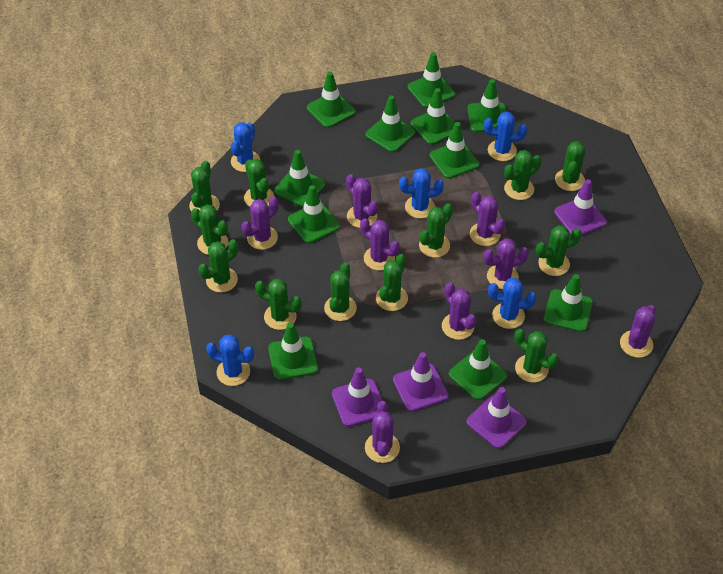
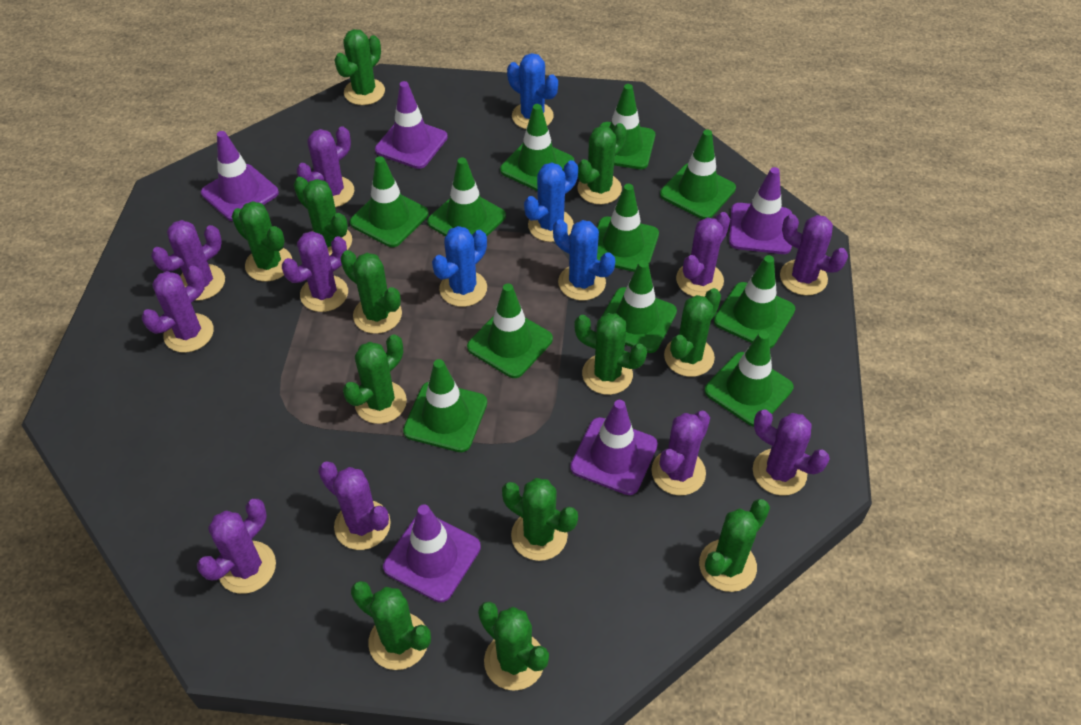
blue cactus: [206,335,254,386] [231,122,260,172] [399,168,444,218] [484,112,527,161] [488,278,536,329] = 5 -> [432,226,487,307] [507,53,558,129] [524,160,578,242] [553,219,615,301] = 4
purple cactus: [241,197,278,250] [346,174,378,228] [360,218,400,271] [365,401,400,463] [442,283,477,340] [470,192,505,246] [483,238,529,289] [620,305,656,358] = 8 -> [142,266,214,353] [151,220,225,301] [197,499,276,594] [282,231,348,312] [297,126,354,207] [318,461,391,550] [651,411,710,495] [676,212,730,297] [753,409,830,496] [780,214,848,295] = 10
purple traffic cone: [332,368,383,427] [393,352,449,412] [466,387,527,449] [554,179,607,236] = 4 -> [201,131,279,221] [375,81,448,169] [383,504,481,603] [570,400,658,495] [729,167,792,254] = 5

